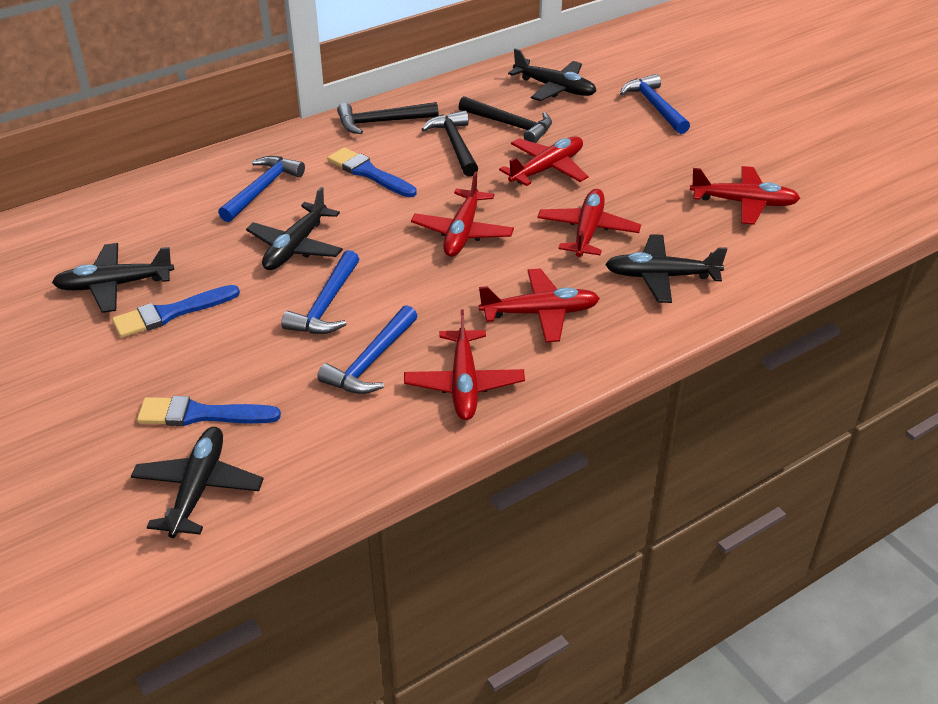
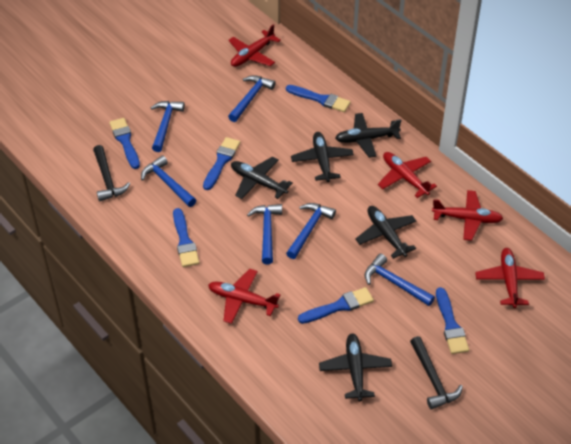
black hammer: [337,102,439,134] [421,111,478,177] [459,96,552,143] = 3 -> [93,145,130,202] [410,336,463,409] = 2
blue brush: [112,285,240,338] [137,396,281,426] [327,147,417,197] = 3 -> [109,118,140,169] [173,208,199,267] [203,137,240,190] [286,85,351,112] [298,287,374,324] [436,287,469,354] = 6
blue hammer: [218,156,305,222] [281,250,359,334] [317,305,417,394] [620,74,690,134] = 4 -> [141,155,196,207] [151,101,185,152] [228,75,276,122] [247,204,282,264] [286,203,336,259] [364,254,435,306] = 6
red plane: [404,309,525,420] [411,172,514,257] [479,268,600,342] [499,136,588,186] [537,189,641,257] [690,166,800,225] = 6 -> [208,269,281,324] [229,24,281,67] [378,152,437,198] [432,190,503,241] [475,248,545,308] = 5

